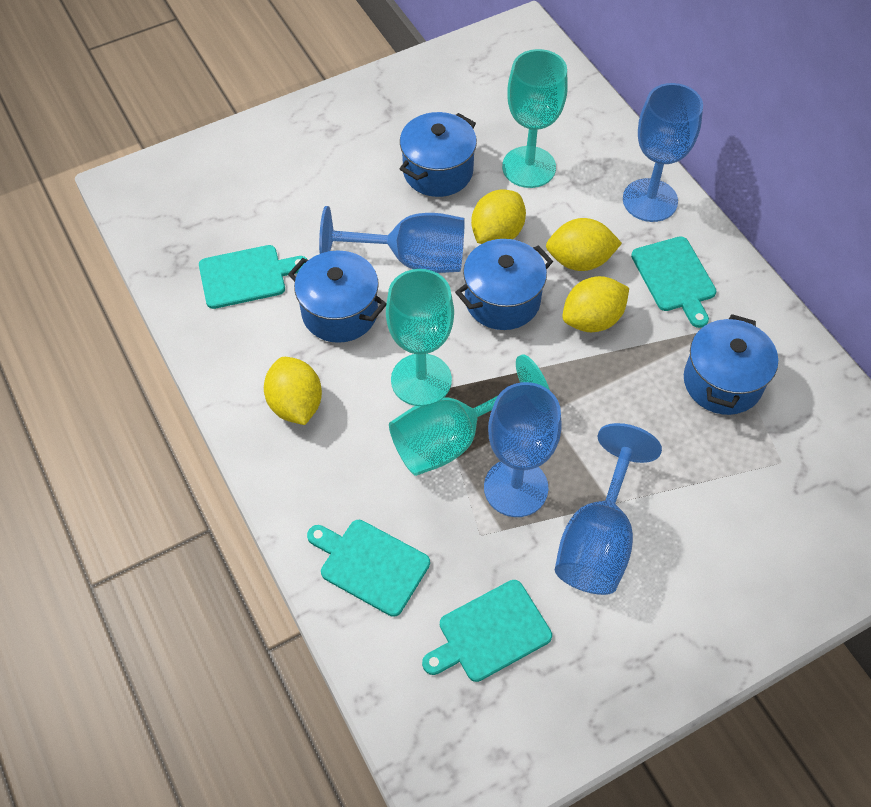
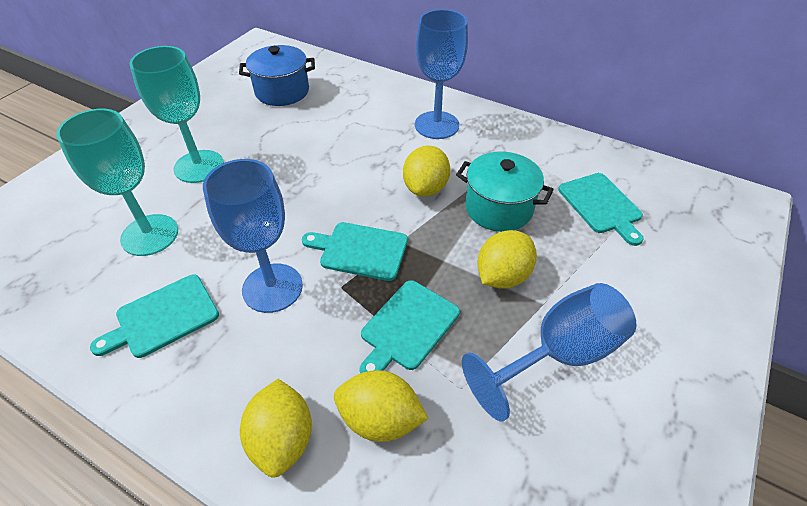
blue goblet: [319,206,465,273] [484,382,562,517] [555,423,662,595] [623,83,703,222] = 4 -> [203,159,303,313] [415,9,468,139] [462,283,636,421] = 3
blue pot: [288,250,387,343] [400,112,477,197] [455,239,553,330] [684,314,778,415] = 4 -> [239,45,315,106] = 1
turquoise goblet: [386,269,454,406] [389,355,550,476] [502,49,568,188] = 3 -> [56,109,178,256] [130,46,224,183] = 2
turquoise pot: none = 0 -> [456,152,554,232] = 1

